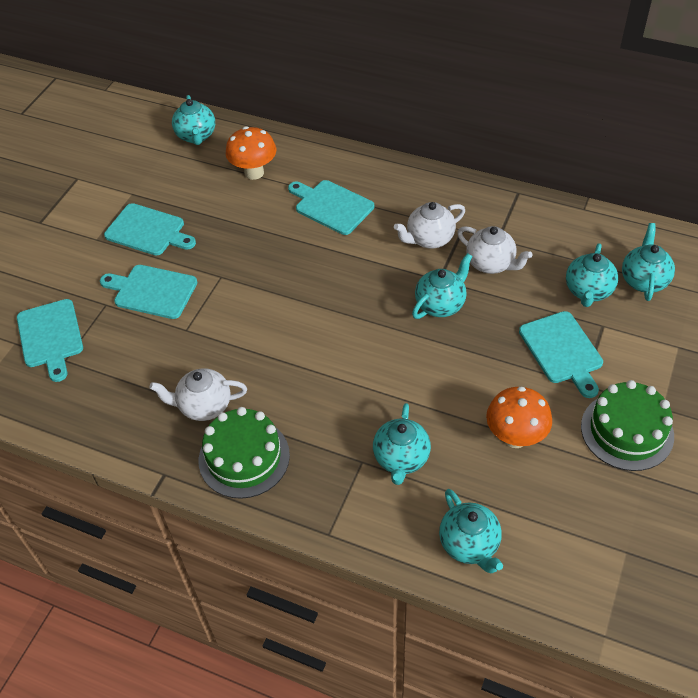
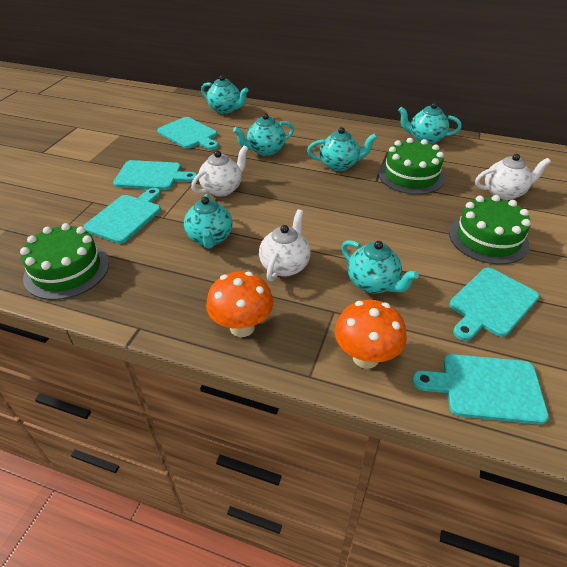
green cake: [199,407,290,499] [581,380,674,471] = 2 -> [20,223,109,300] [378,138,445,195] [449,195,531,264] = 3

